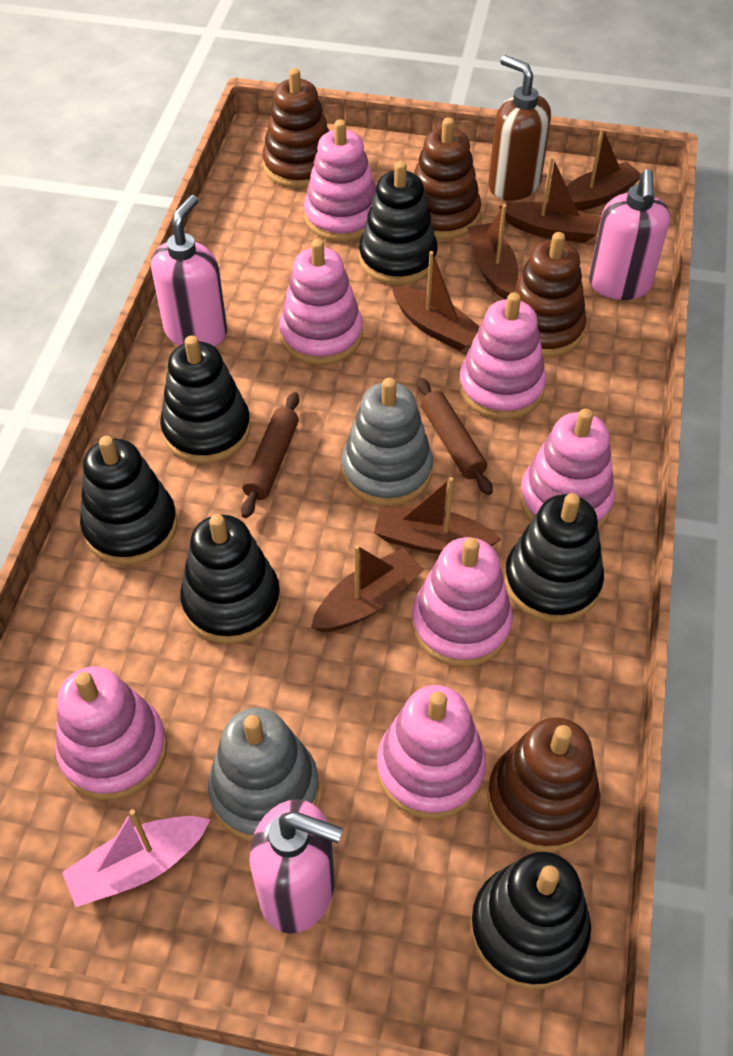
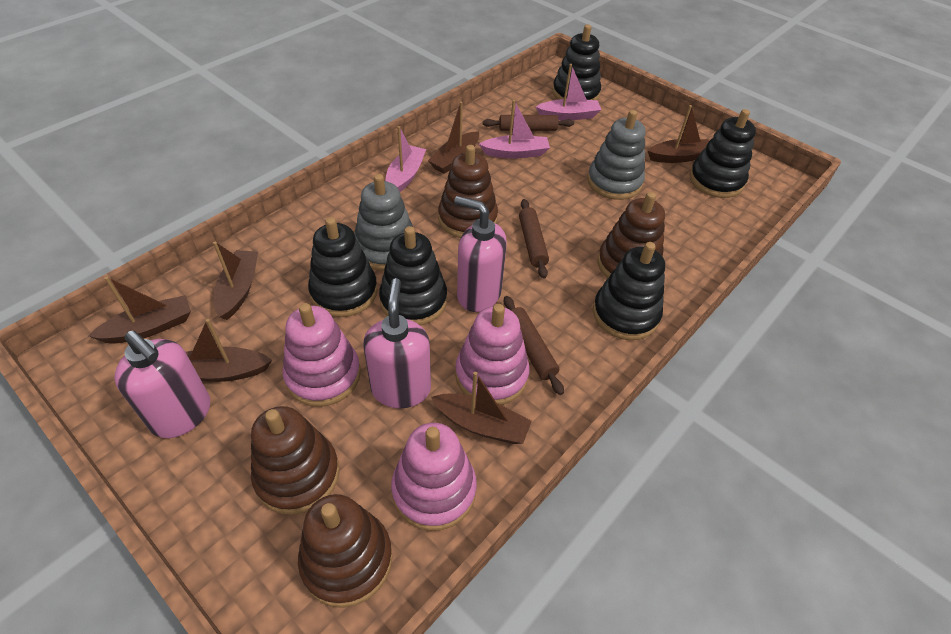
black stacking toy: [80,436,177,565] [160,336,251,464] [180,514,281,644] [359,161,438,285] [470,852,591,989] [504,493,604,623] = 6 -> [308,217,378,317] [379,226,447,325] [552,24,601,100] [593,242,665,340] [689,109,756,198] = 5
brown rolling pin: [241,392,299,518] [417,377,493,495] = 2 -> [483,115,574,131] [504,296,564,395] [519,199,549,279] = 3
brown soap dispenser: [488,55,551,200] = 1 -> none = 0
pink boat: [62,809,210,907] = 1 -> [386,126,426,192] [479,100,550,159] [536,64,601,120] = 3
pink stacking toy: [55,667,167,800] [279,239,363,365] [304,119,376,242] [377,685,486,819] [412,537,513,667] [459,292,546,420] [520,409,615,528] = 7 -> [282,303,361,407] [391,423,477,531] [455,304,530,405] = 3

